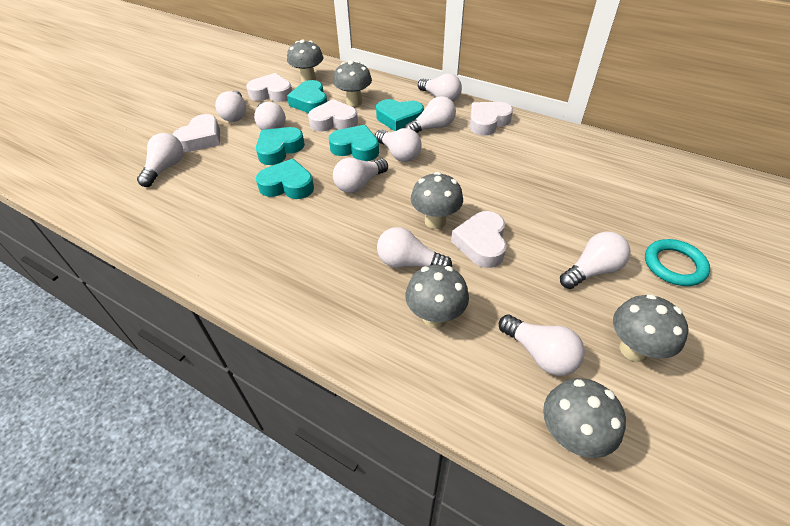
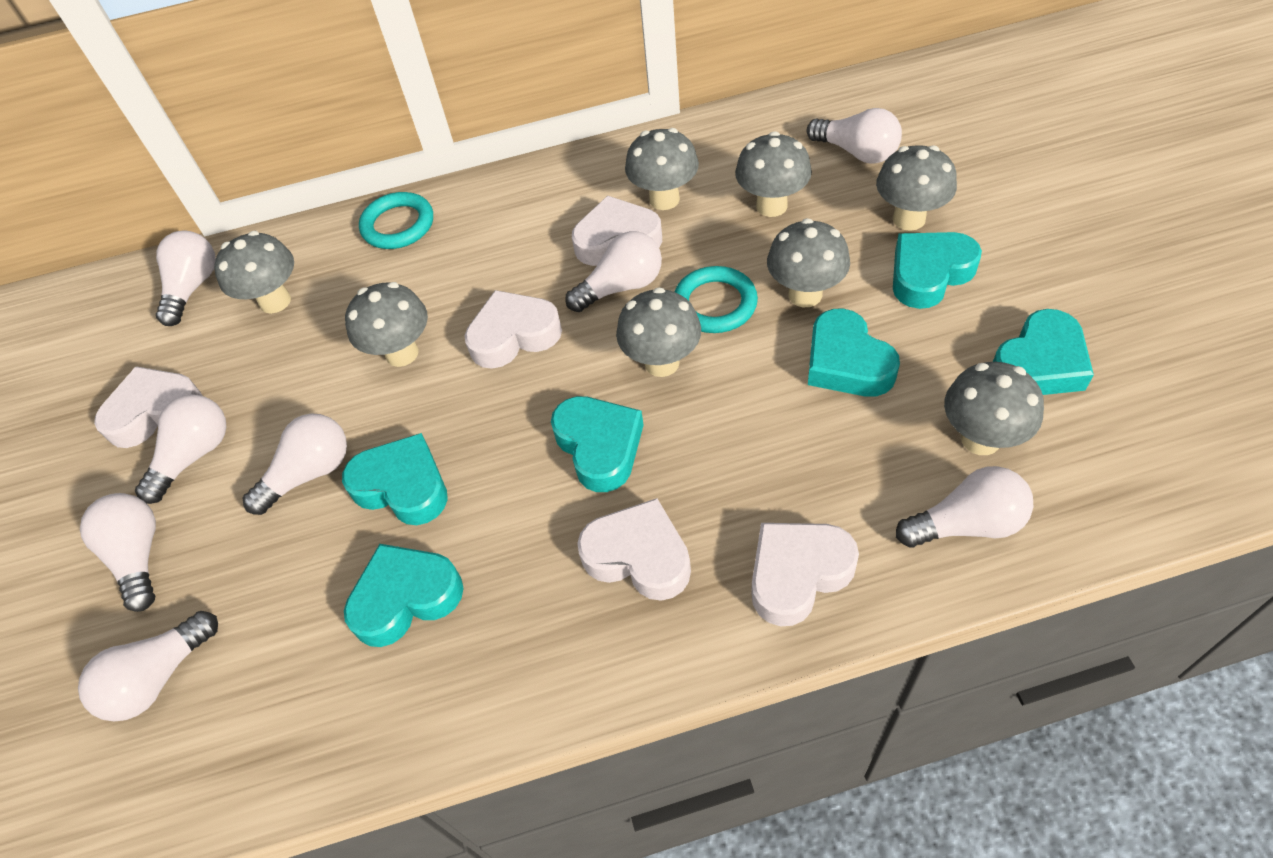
grey mushroom: [287,39,323,82] [333,60,372,107] [406,265,469,328] [411,172,463,229] [543,378,626,458] [613,294,689,362] = 6 -> [214,231,294,314] [345,282,428,367] [616,287,701,377] [625,128,699,210] [735,131,812,217] [767,218,850,307] [876,145,957,231] [944,362,1044,455] = 8
turquoise heart: [256,127,305,165] [256,159,314,199] [287,80,327,113] [328,125,379,161] [376,99,424,131] = 5 -> [342,433,448,525] [344,544,464,647] [551,396,644,492] [808,308,900,397] [893,232,982,309] [993,309,1094,395] = 6
turquoise ring: [645,239,710,286] = 1 -> [359,192,433,249] [675,266,758,333] = 2
white light bulb: [137,133,183,187] [215,90,246,122] [254,102,286,130] [333,158,388,193] [375,128,422,162] [377,227,452,268] [404,96,456,133] [418,73,462,102] [499,314,585,376] [560,232,631,289] = 10 -> [78,611,218,722] [80,493,156,612] [135,394,226,504] [156,230,216,326] [243,413,347,515] [565,231,662,312] [807,108,902,164] [896,466,1033,548] = 8

